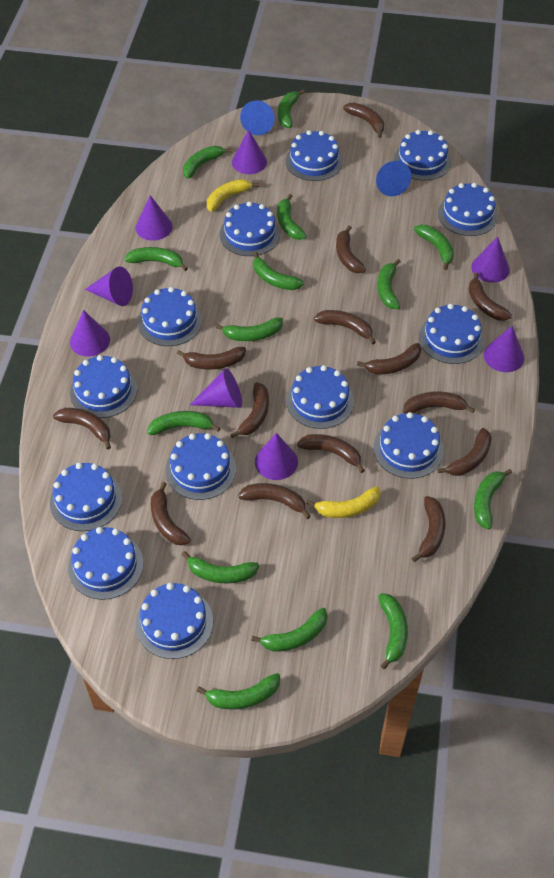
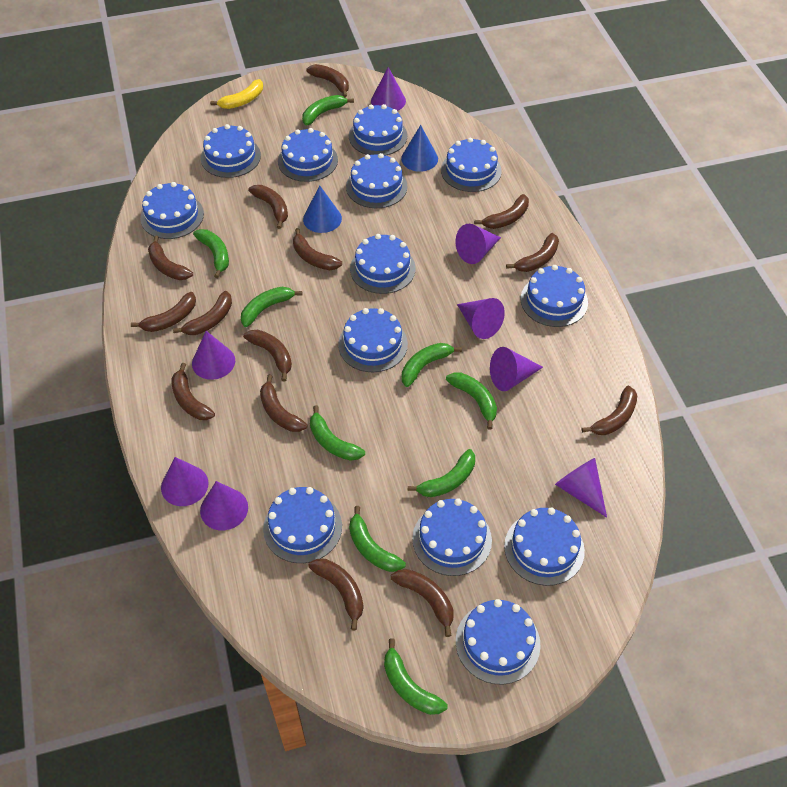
green banana: [124,247,188,271] [147,411,220,435] [182,551,259,583] [183,146,232,179] [197,673,280,710] [215,317,283,341] [251,607,328,652] [253,252,304,290] [277,194,306,240] [278,90,305,128] [378,259,401,309] [378,593,408,670] [414,225,454,270] [474,469,512,530] = 14 -> [193,229,229,278] [241,287,303,327] [302,95,354,126] [310,405,365,461] [349,506,406,572] [384,639,448,715] [402,343,462,387] [408,449,475,497] [446,372,497,430] = 9
yellow banana: [207,179,259,212] [307,486,381,518] = 2 -> [210,79,263,109] = 1

